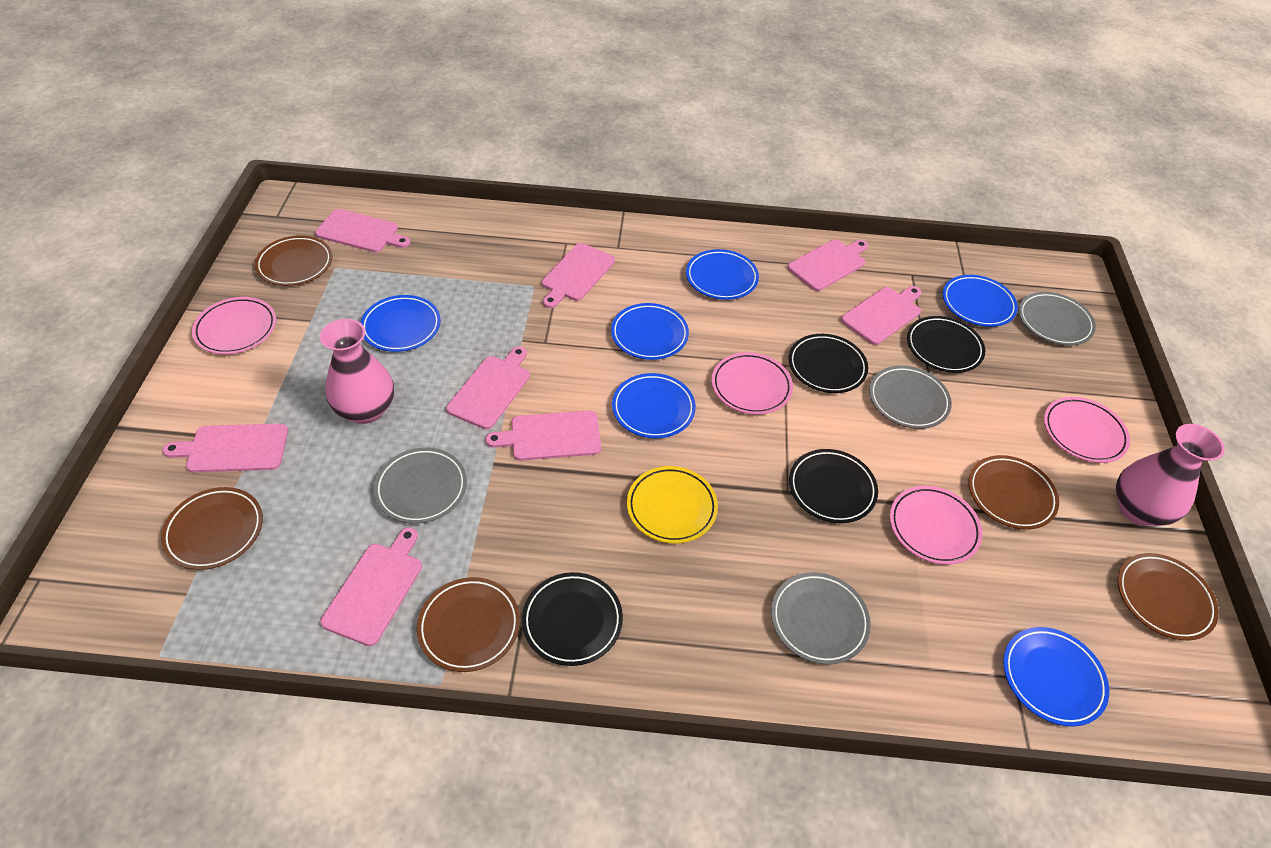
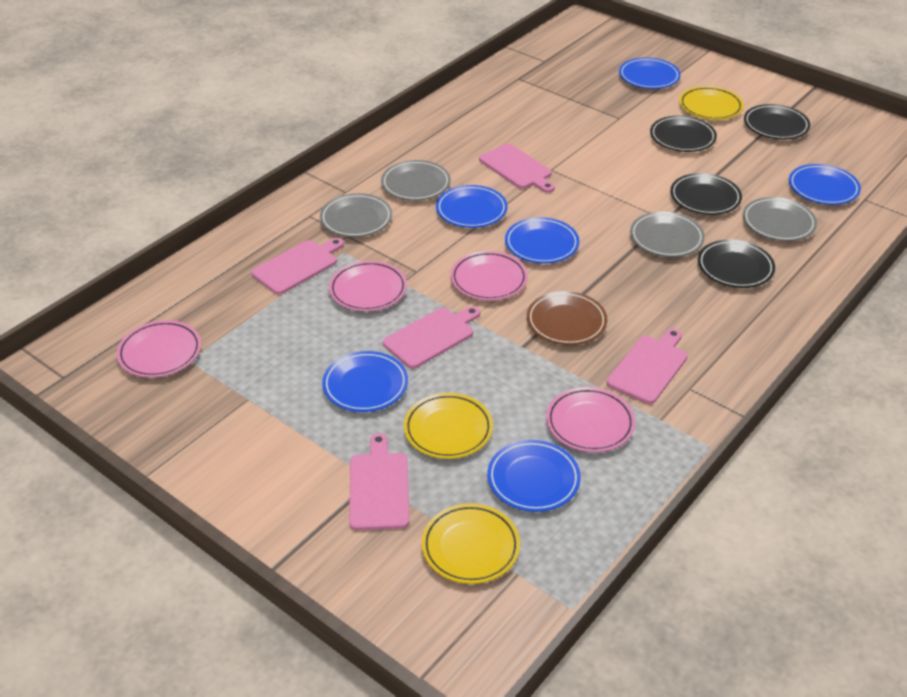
brown plate: [161,487,263,570] [255,235,332,286] [417,577,520,672] [969,455,1059,530] [1118,553,1219,640] = 5 -> [527,291,607,345] = 1
pink cutting board: [162,424,288,473] [315,209,410,252] [320,527,422,646] [446,346,530,429] [485,411,601,461] [542,243,615,308] [787,240,868,291] [841,286,922,345] = 8 -> [251,238,344,294] [349,433,410,530] [383,306,480,369] [479,144,555,193] [607,329,688,404] = 5
pink vase: [320,319,394,424] [1116,424,1225,526] = 2 -> none = 0
yellow plate: [627,466,718,544] = 1 -> [404,393,493,459] [422,503,520,584] [679,86,744,120] = 3

